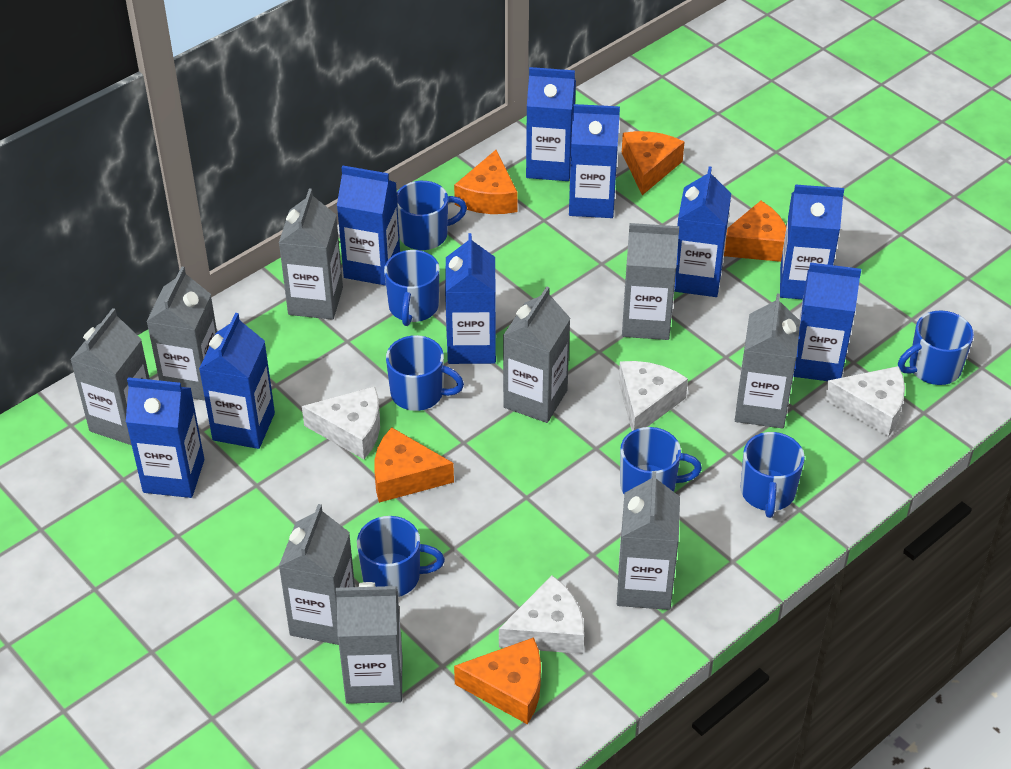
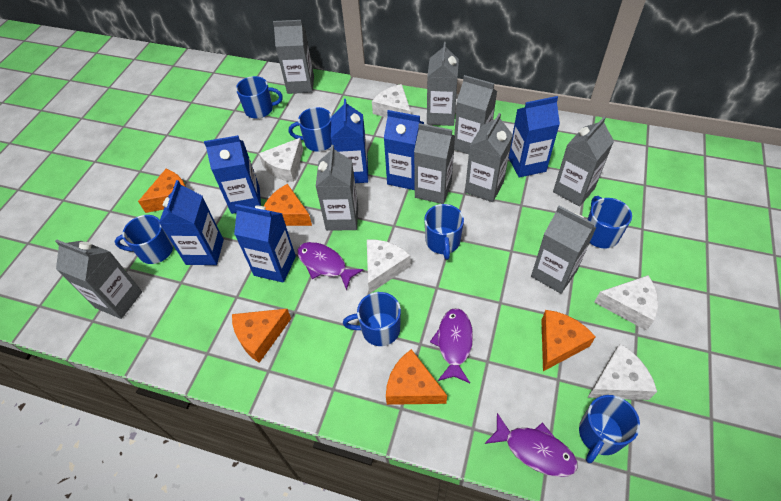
blue carton: [126,377,204,498] [199,313,275,449] [337,165,400,286] [445,233,496,364] [526,67,576,181] [569,104,620,218] [674,166,731,297] [780,184,844,299] [793,262,861,381] = 9 -> [159,180,224,265] [204,135,261,214] [234,204,296,283] [331,99,368,183] [384,110,424,190] [509,96,560,178] = 6
purple fish: none = 0 -> [297,242,364,290] [430,308,473,383] [484,413,578,477] = 3
white cheese: [302,386,380,459] [499,576,584,654] [619,361,688,431] [824,366,905,437] = 4 -> [259,138,303,182] [367,240,411,294] [372,84,411,118] [587,344,657,400] [594,275,658,331] = 5

